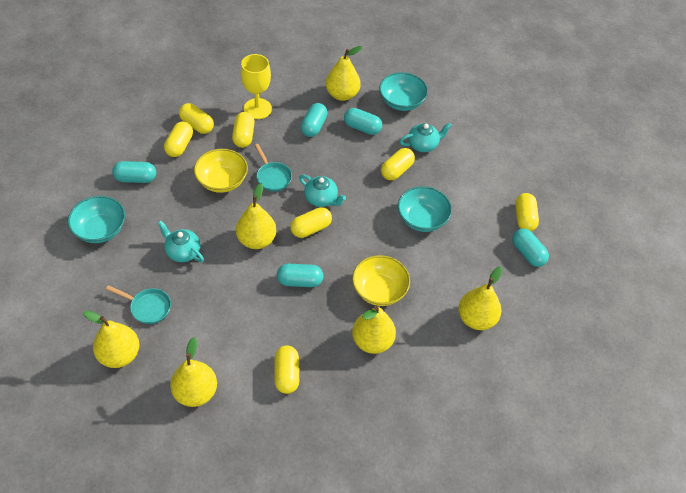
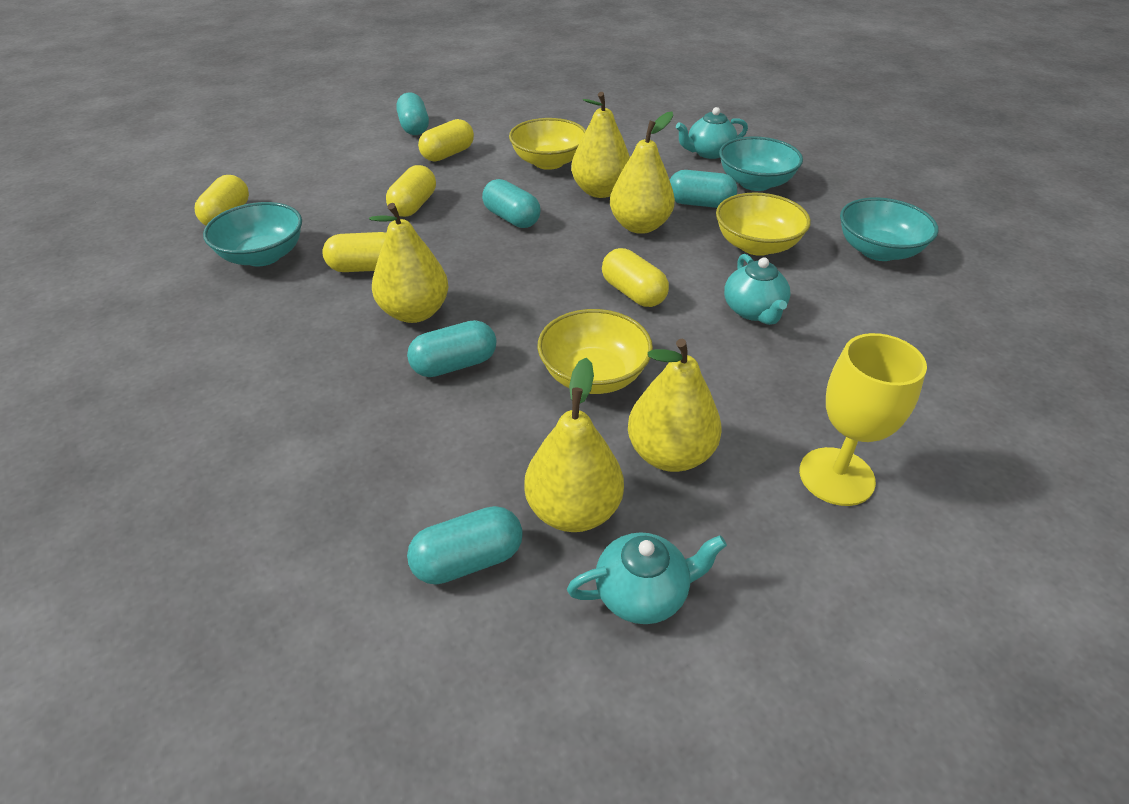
turquoise pan: [106,285,171,324] [254,144,292,192] = 2 -> none = 0
yellow bowl: [194,149,248,193] [352,255,410,306] = 2 -> [509,118,586,170] [537,309,653,394] [716,192,811,256] = 3
yellow capsule: [164,122,193,157] [179,103,214,134] [232,112,255,148] [275,345,299,394] [290,207,332,238] [381,148,415,180] [515,193,539,231] = 7 -> [195,175,249,226] [322,232,386,272] [386,165,436,217] [418,119,474,162] [602,248,669,307] = 5
yellow pear: [83,311,140,368] [170,337,217,407] [236,183,276,249] [326,46,362,101] [352,306,396,354] [458,267,503,330] = 6 -> [369,203,449,323] [524,358,624,532] [571,92,630,198] [610,112,675,234] [628,339,722,472] = 5

